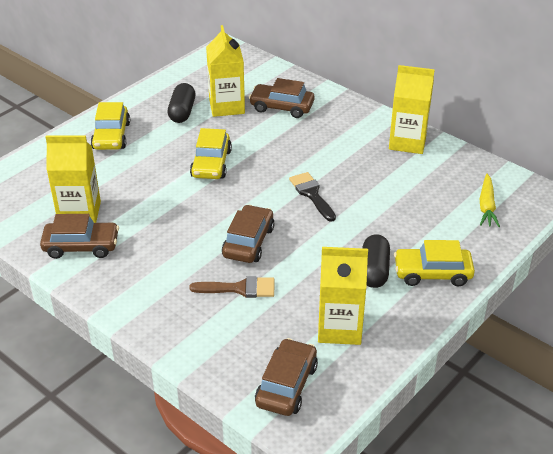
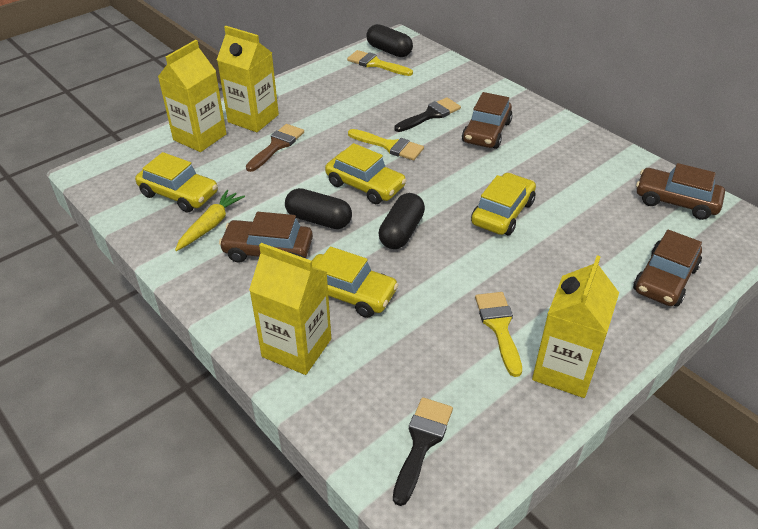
black brush: [289,172,336,222] = 1 -> [393,397,453,506] [395,97,461,132] = 2
black capsule: [167,83,195,123] [362,234,390,288] = 2 -> [285,188,352,229] [366,24,413,57] [378,193,425,249] = 3
yellow brush: none = 0 -> [347,50,413,76] [348,129,424,160] [475,292,522,377] = 3
yellow car: [91,102,130,150] [190,128,232,179] [394,240,475,287] = 3 -> [135,152,218,213] [312,247,398,318] [325,143,407,204] [471,173,536,235] = 4

